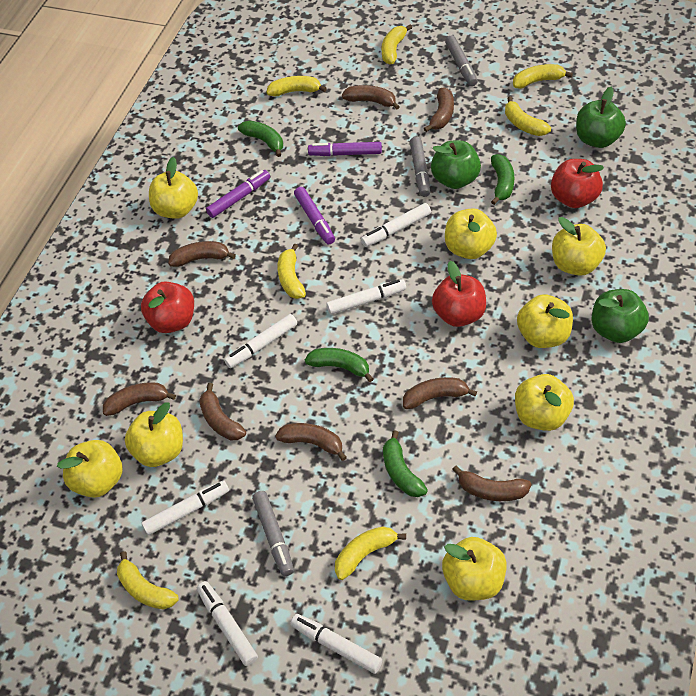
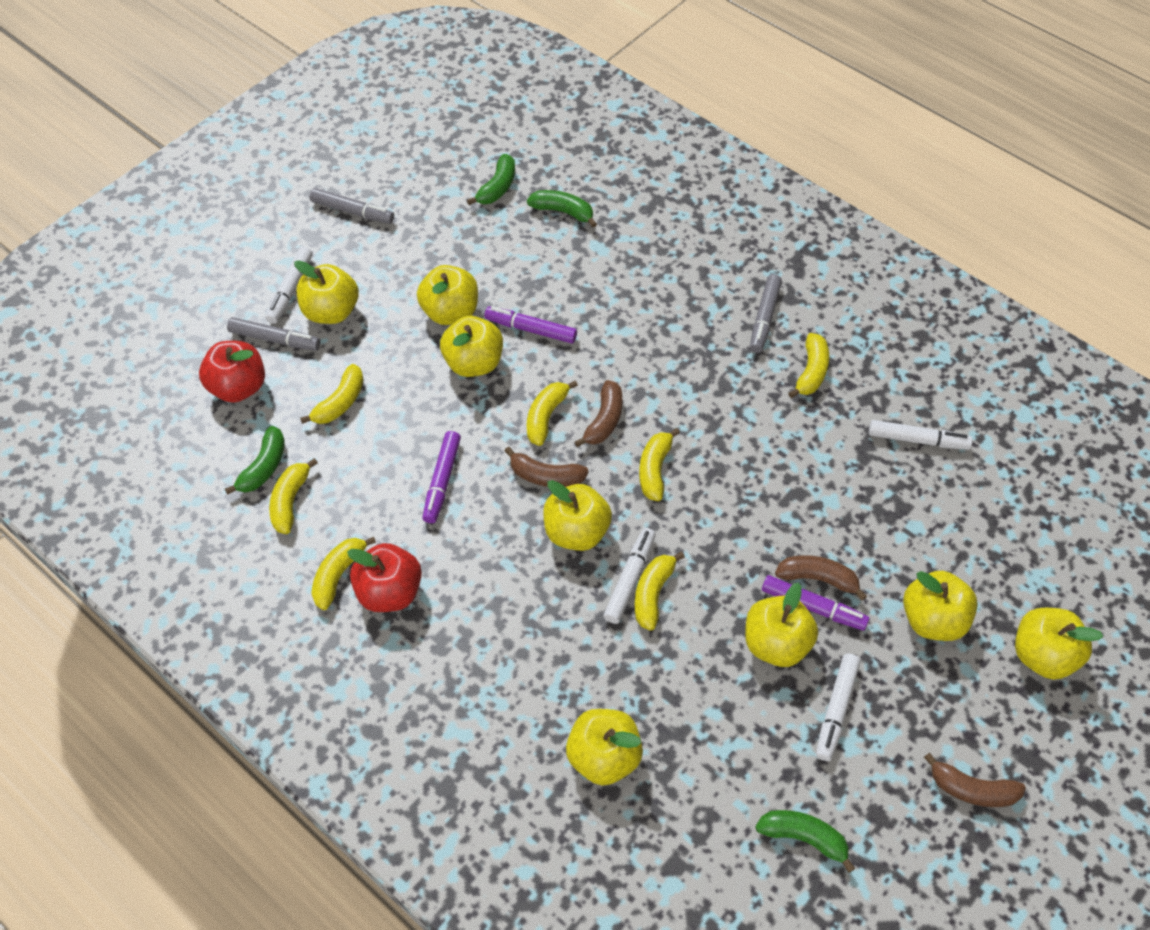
brown banana: [103,382,176,416] [168,241,236,267] [199,383,246,440] [275,423,347,461] [342,85,400,110] [403,377,477,409] [424,87,454,132] [452,466,532,501] = 8 -> [505,447,589,487] [575,380,622,447] [775,555,867,601] [924,753,1026,807] = 4
green apple: [431,141,481,189] [576,87,626,148] [592,289,649,343] = 3 -> none = 0
red apple: [141,281,194,333] [432,261,486,327] [551,159,604,208] = 3 -> [199,341,265,403] [347,543,422,612] = 2
white marker: [142,480,229,535] [197,581,258,666] [224,314,297,368] [290,614,382,674] [326,279,406,315] [361,203,431,247] = 6 -> [266,247,313,324] [603,528,656,624] [816,654,861,761] [869,420,973,450] = 4

